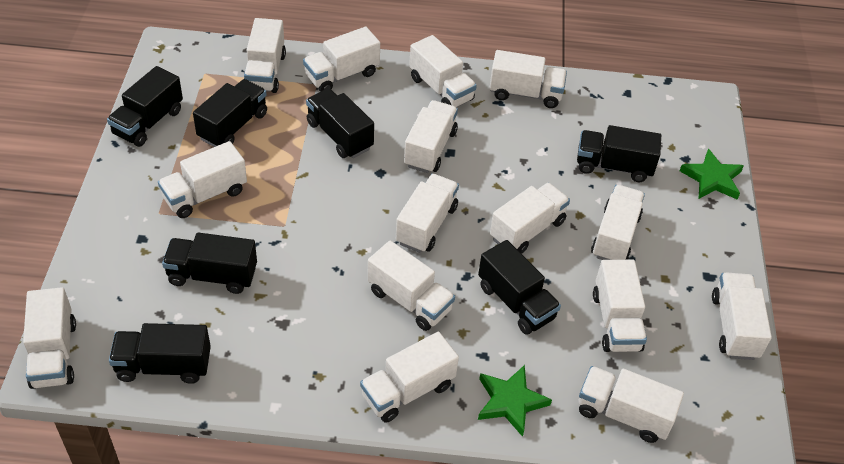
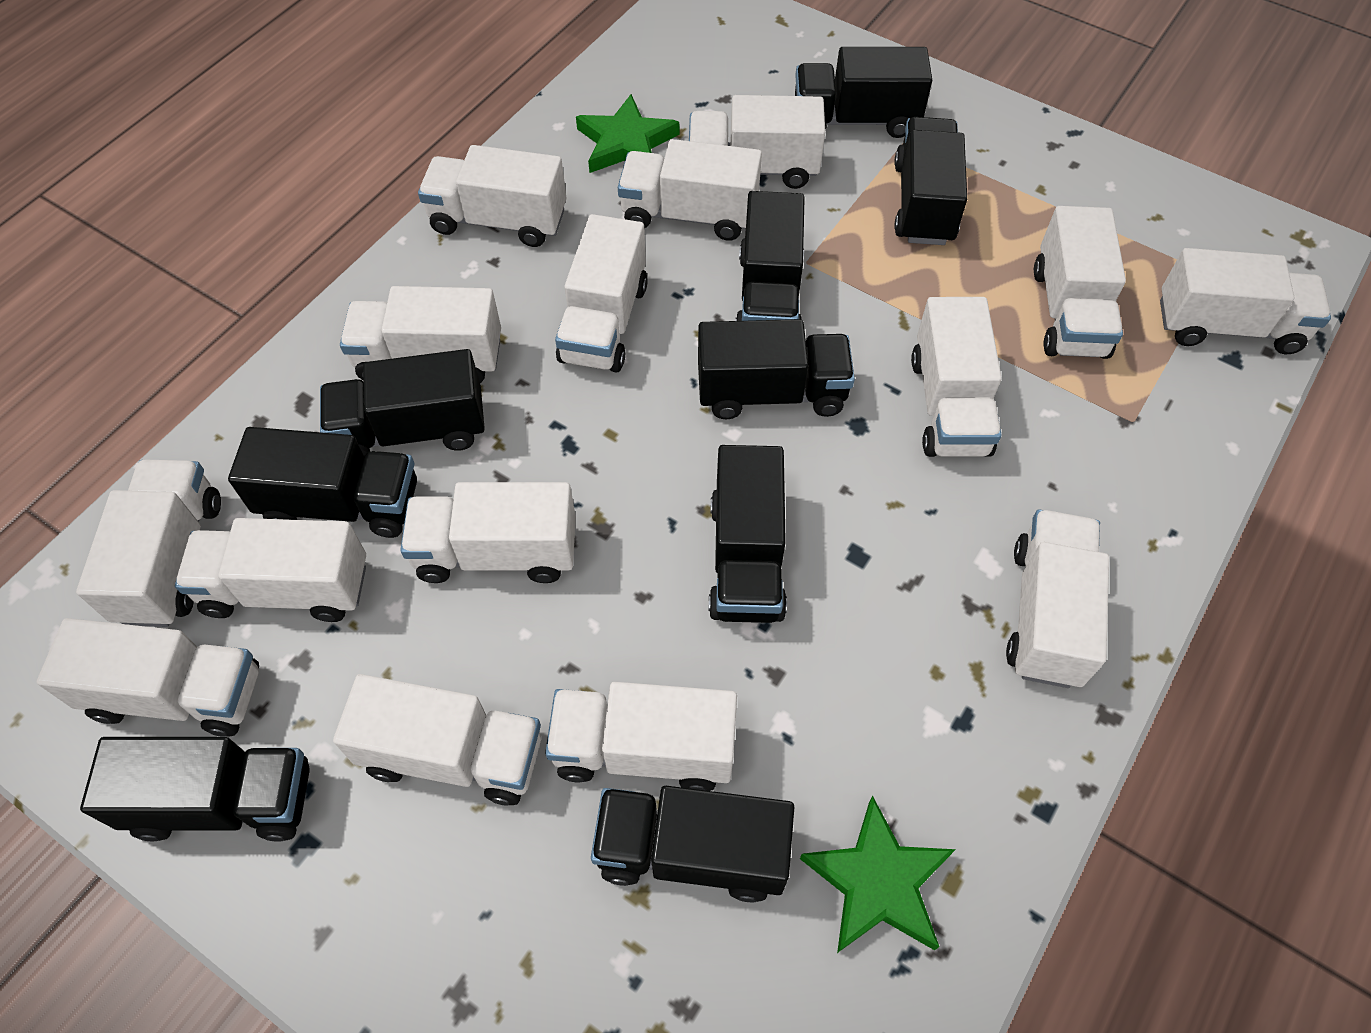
black truck: [107,66,183,147] [109,323,211,384] [162,232,257,294] [193,79,267,147] [306,88,374,158] [478,240,561,335] [577,125,661,182] = 7 -> [80,737,310,842] [228,427,417,538] [320,349,485,455] [591,786,794,903] [698,319,855,419] [709,445,787,623] [735,191,805,321] [795,47,932,138] [894,117,967,245] = 9

